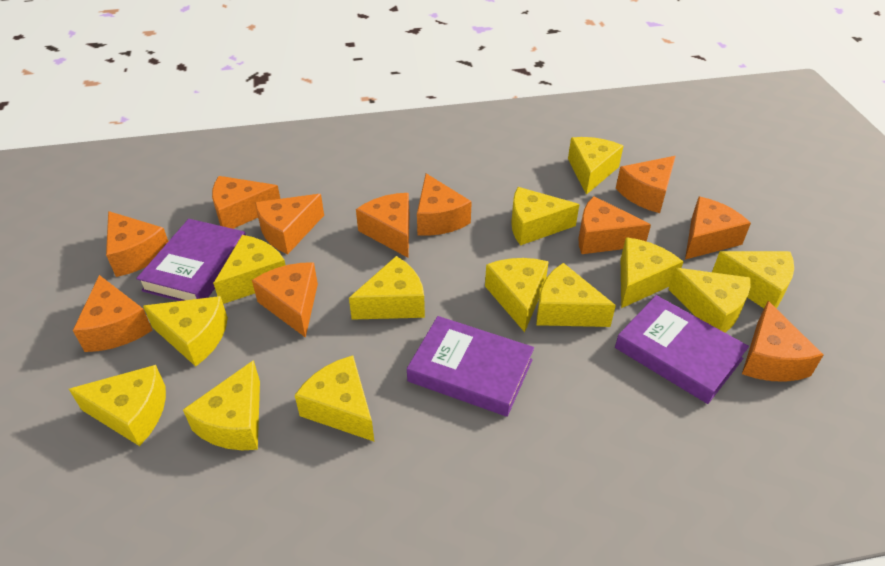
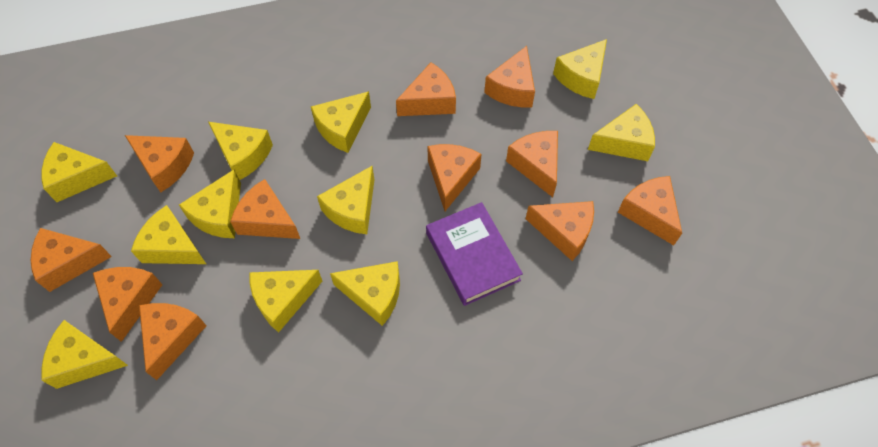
purple book: [136,219,246,301] [407,316,534,417] [615,295,749,404] = 3 -> [426,202,523,306] = 1
yellow cheese: [69,365,166,446] [143,296,228,367] [183,360,260,450] [213,235,286,304] [295,356,374,441] [349,256,425,320] [485,258,549,332] [511,187,580,246] [536,263,616,327] [568,137,623,195] [621,237,684,308] [668,268,751,332] [712,251,794,308] = 13 -> [41,142,117,202] [41,320,128,389] [131,205,206,264] [179,170,241,238] [208,122,273,180] [249,270,322,333] [311,91,371,153] [317,166,374,234] [330,261,400,326] [553,39,607,99] [588,104,655,161] = 11

